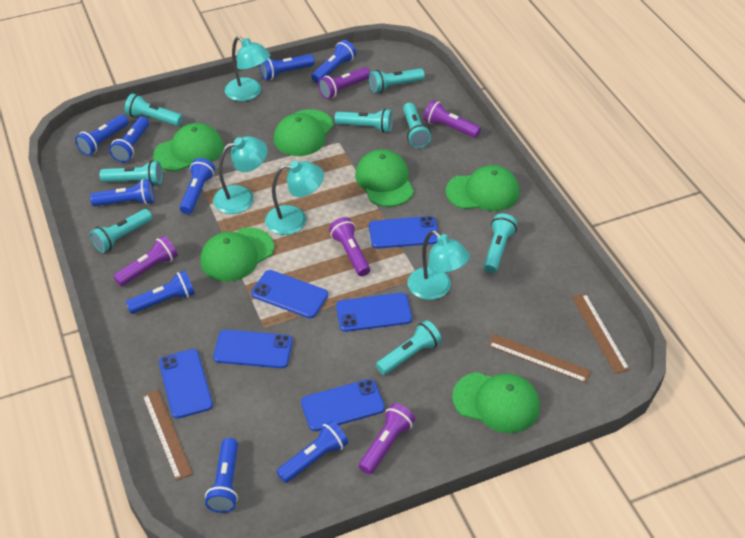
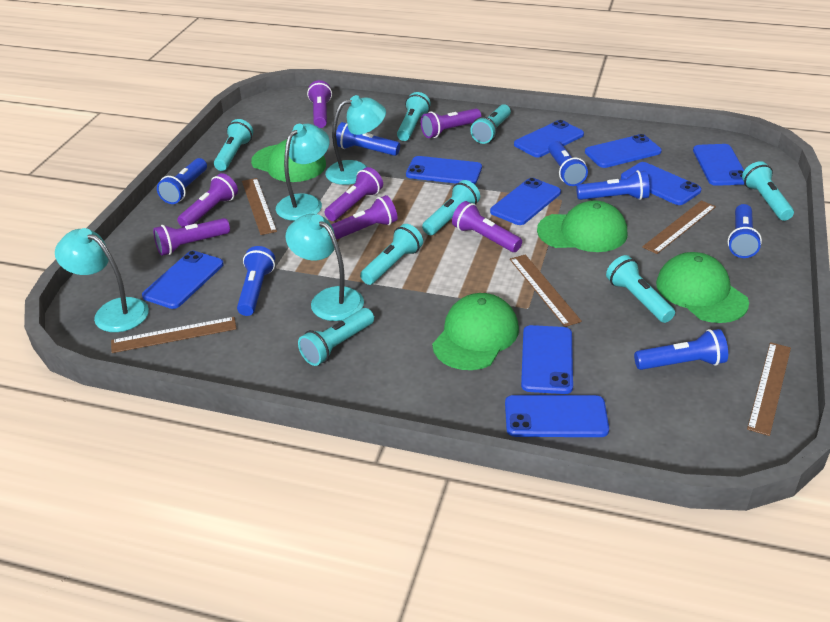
blue flashlight: [75,114,129,156] [90,179,155,206] [109,117,149,163] [126,271,195,314] [180,158,215,214] [205,438,238,513] [260,54,314,80] [276,420,348,483] [311,40,356,83] = 9 -> [157,158,207,204] [237,246,275,316] [336,122,400,156] [548,141,588,186] [576,170,650,200] [634,329,728,370] [728,204,762,258] = 7
blue phone: [159,349,213,419] [213,330,293,368] [251,270,328,318] [301,379,385,431] [336,293,412,332] [369,216,438,249] = 6 -> [142,251,224,309] [406,156,482,184] [490,178,561,225] [505,395,609,437] [514,120,584,158] [521,325,573,394] [585,134,662,168] [621,162,701,205] [693,144,745,186] = 9
brown ruler: [142,390,193,481] [488,334,591,383] [572,293,630,374] = 3 -> [111,317,237,353] [242,178,277,235] [510,255,582,327] [642,200,716,254] [747,342,791,436] = 5
green cap: [153,123,224,172] [200,227,274,282] [274,109,334,156] [355,149,414,207] [446,165,520,211] [452,372,540,433] = 6 -> [251,139,326,182] [432,293,519,370] [537,200,627,252] [656,252,749,323] = 4
purple flashlight: [113,236,178,286] [318,67,370,99] [329,217,370,276] [359,403,415,475] [424,100,481,138] = 5 -> [153,218,230,256] [177,173,238,227] [307,80,332,128] [325,167,383,221] [331,195,397,240] [421,108,481,138] [452,201,522,252] = 7

